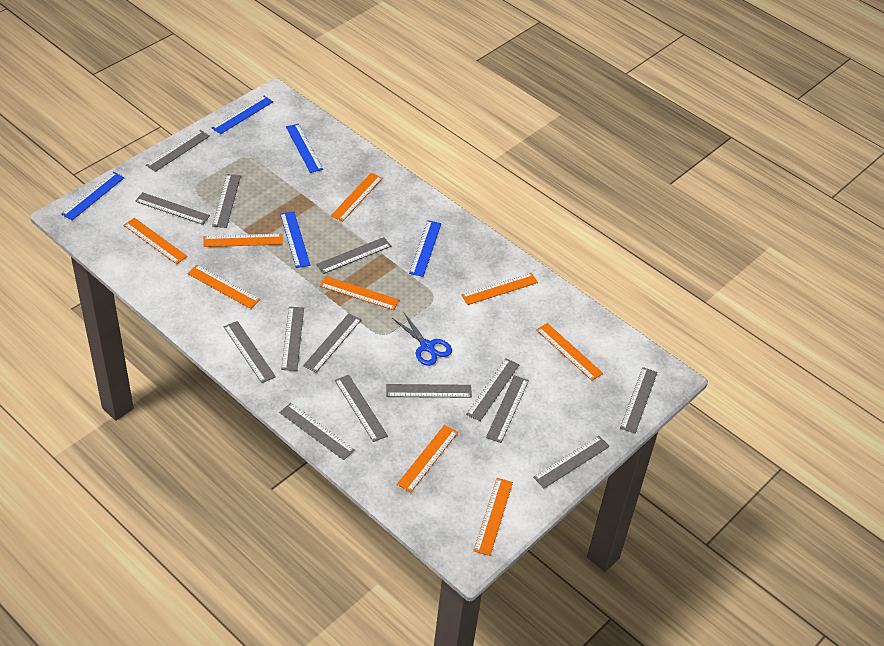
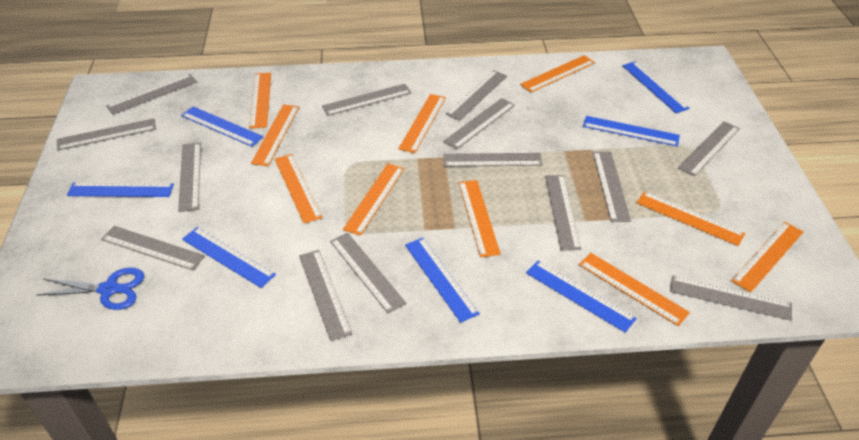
blue ruler: [61,172,124,220] [211,96,273,134] [280,211,310,268] [286,124,323,173] [409,220,441,277] = 5 -> [67,182,174,197] [181,106,263,147] [182,227,276,288] [405,238,480,323] [526,260,637,333] [583,116,680,146] [622,61,690,113] = 7
orange ruler: [123,218,188,264] [187,265,260,309] [203,234,283,247] [320,276,399,310] [331,173,383,222] [397,425,458,492] [461,273,538,305] [473,478,513,556] [536,323,603,381] = 9 -> [249,73,271,128] [251,104,299,166] [275,154,323,224] [343,164,404,236] [398,94,446,153] [459,180,501,257] [520,55,595,92] [579,253,690,326] [637,191,745,246] [731,222,803,292] = 10

